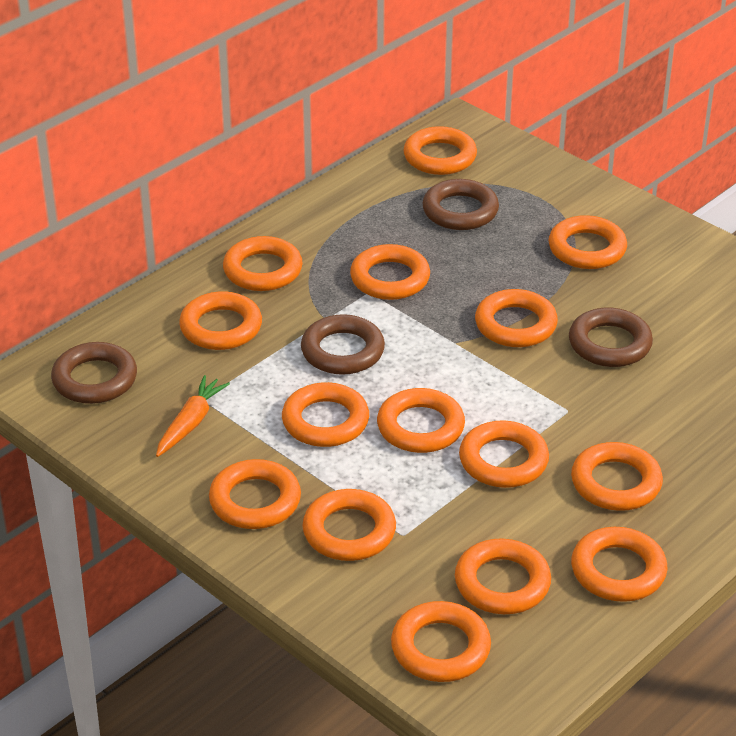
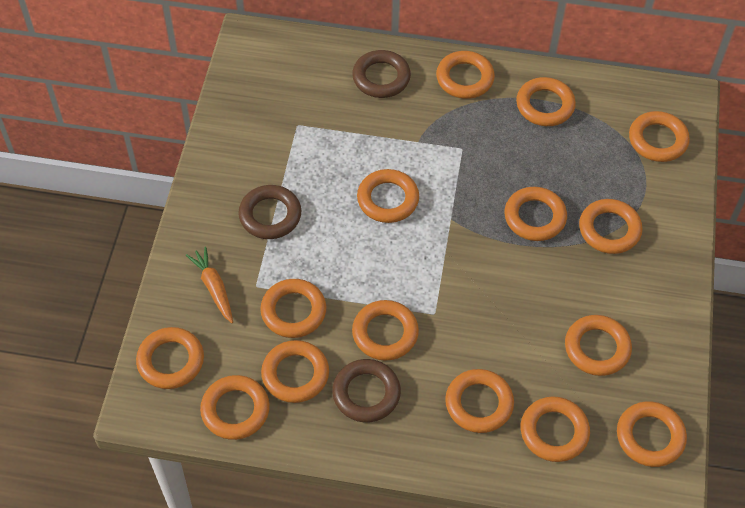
brown ring: [51,342,137,404] [301,314,385,375] [422,179,499,230] [569,308,653,367] = 4 -> [238,185,302,239] [332,359,401,422] [352,50,411,98] = 3

